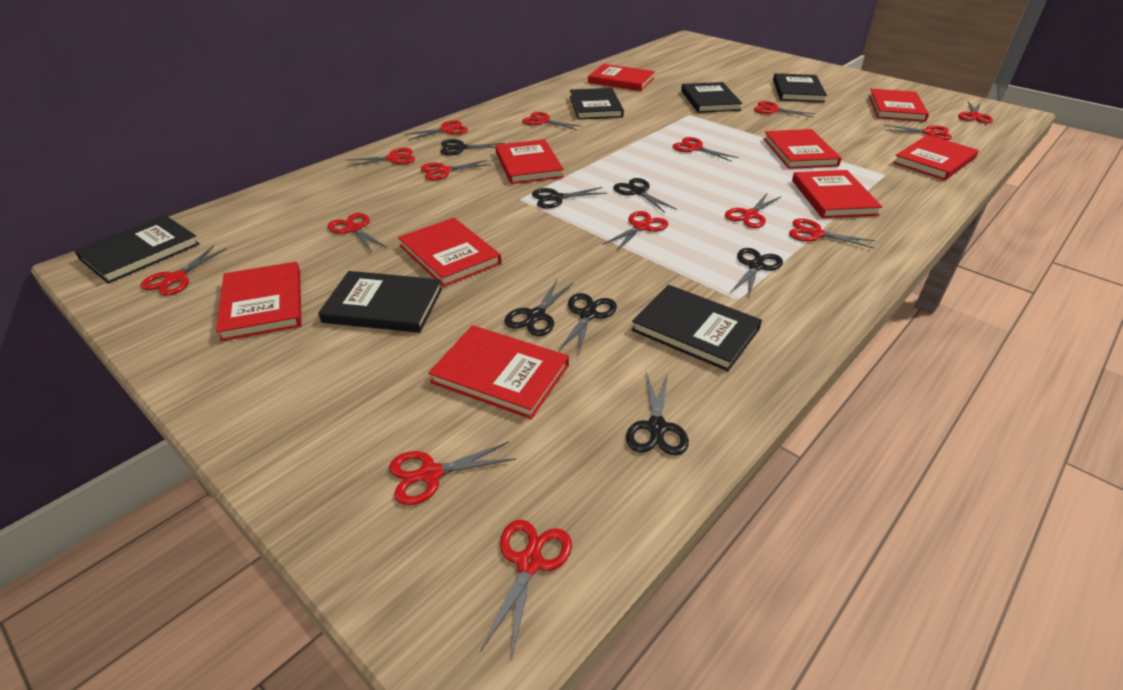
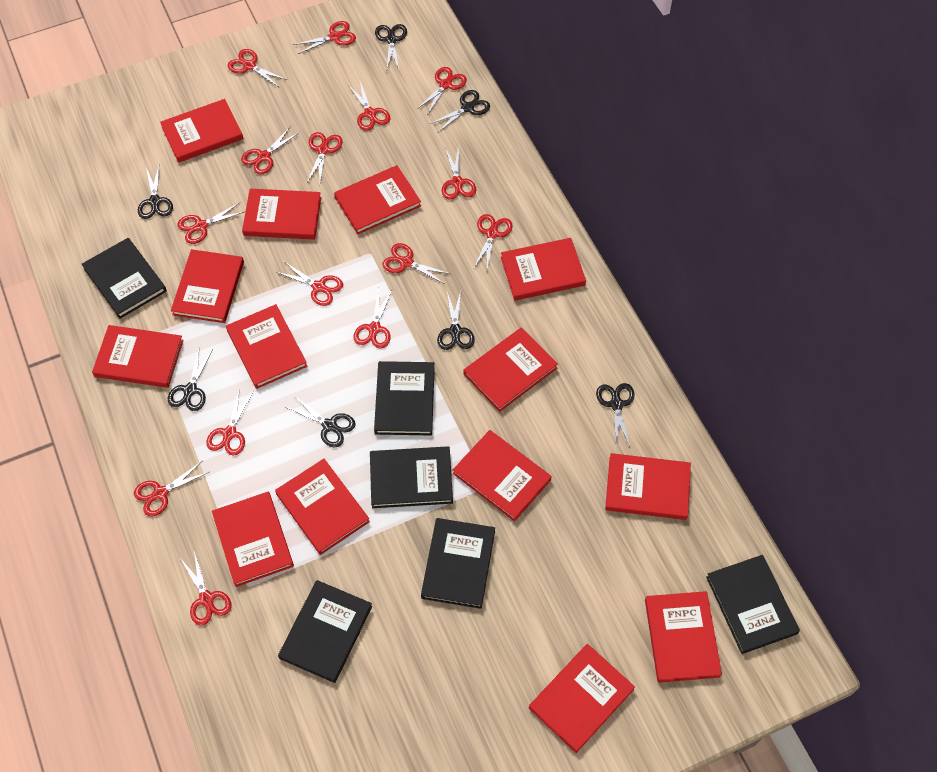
red book: [216,262,302,341] [398,218,501,287] [428,325,569,419] [495,139,564,184] [588,64,655,91] [763,129,841,169] [792,170,882,218] [869,89,929,122] [893,135,979,180] = 9 -> [92,325,184,388] [160,99,244,163] [171,249,244,323] [212,492,294,587] [226,304,307,389] [242,188,321,239] [275,459,370,555] [334,165,421,234] [453,430,552,521] [464,327,558,412] [501,238,586,301] [529,644,635,753] [605,453,691,520] [645,591,722,683] = 14

